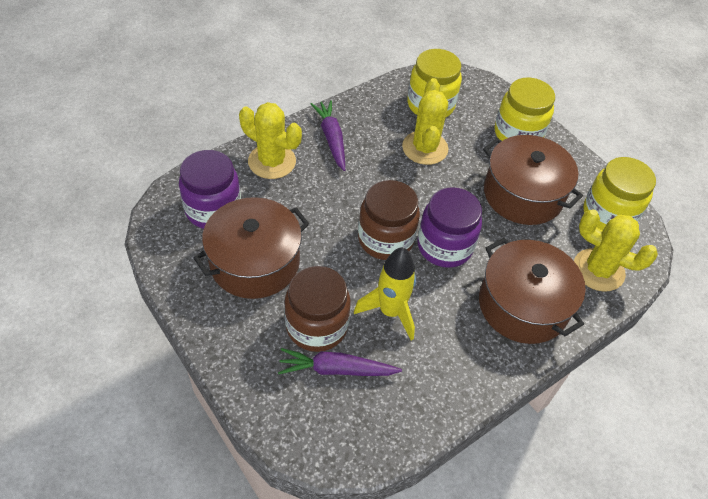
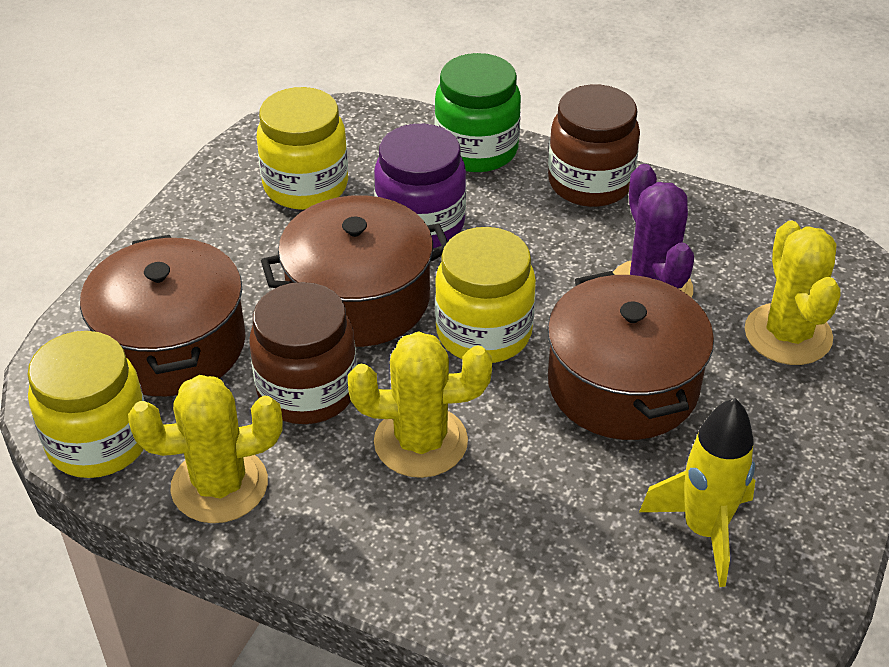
green jar: none = 0 -> [434,53,521,172] = 1
purple cactus: none = 0 -> [613,164,694,298] = 1
purple carrot: [278,348,402,376] [311,100,345,171] = 2 -> none = 0
purple jar: [179,150,241,229] [417,187,482,268] = 2 -> [374,124,466,248] = 1

